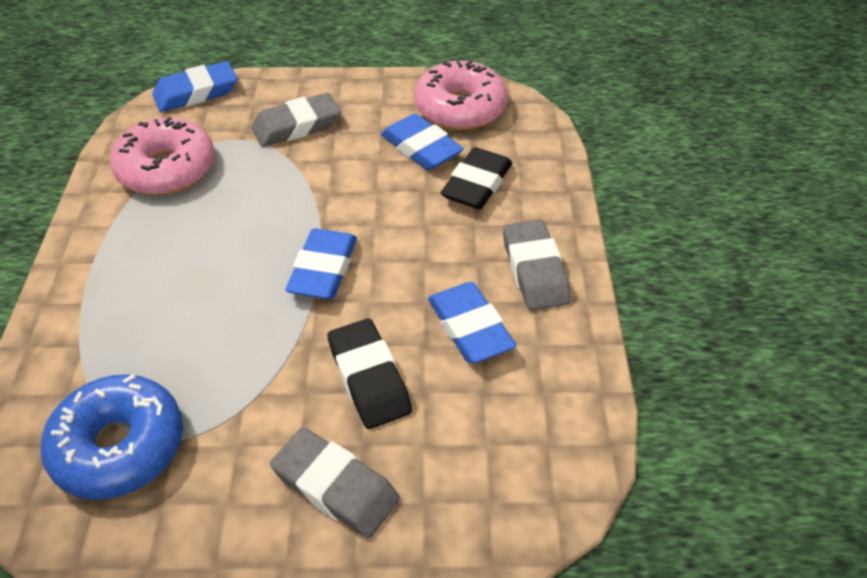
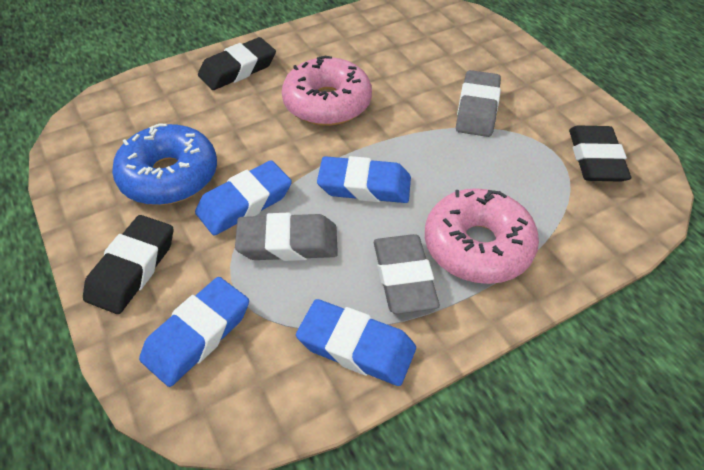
black eraser: [327,318,412,429] [441,147,512,209] = 2 -> [83,215,173,314] [198,37,276,90] [569,126,631,182] = 3

